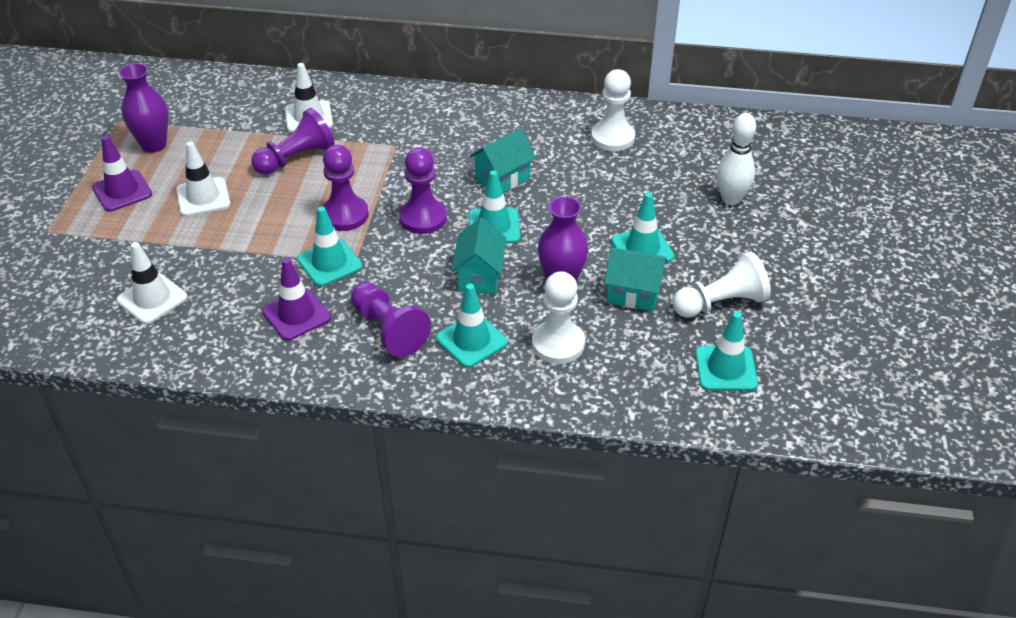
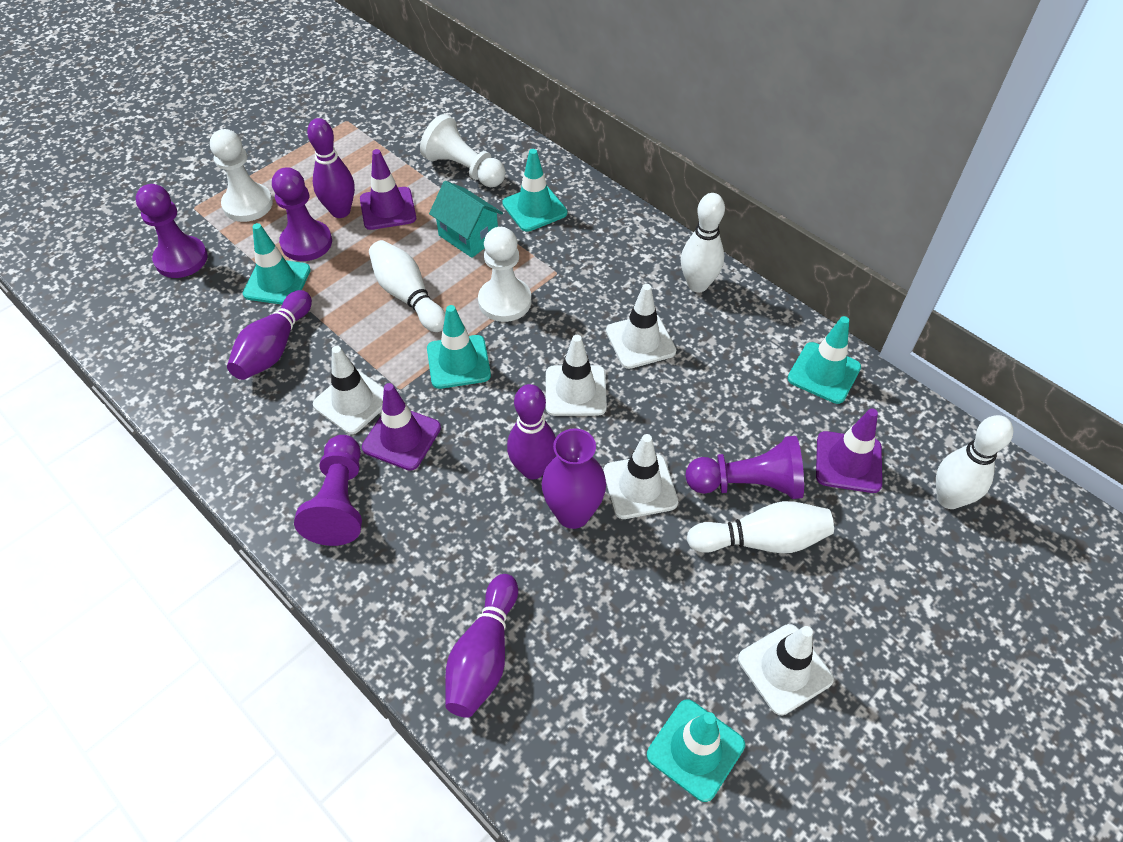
purple bowling pin: none = 0 -> [227,290,312,380] [307,118,355,218] [445,574,518,718] [507,384,556,479] = 4
purple traffic cone: [92,135,152,212] [262,258,331,341] = 2 -> [360,149,416,230] [362,383,441,471] [816,408,882,493] = 3
purple vase: [119,63,168,153] [538,196,589,282] = 2 -> [542,428,606,529] = 1
turquoise house: [451,218,506,294] [470,129,536,193] [604,247,667,311] = 3 -> [429,181,503,258] = 1
white bowling pin: [717,113,756,205] = 1 -> [369,240,445,332] [681,193,725,292] [687,501,834,553] [936,415,1013,509] = 4
white traffic cone: [116,242,188,324] [176,141,230,217] [285,63,333,133] = 3 -> [313,346,384,434] [546,335,607,416] [603,434,678,519] [606,284,676,369] [738,624,834,715] = 5

